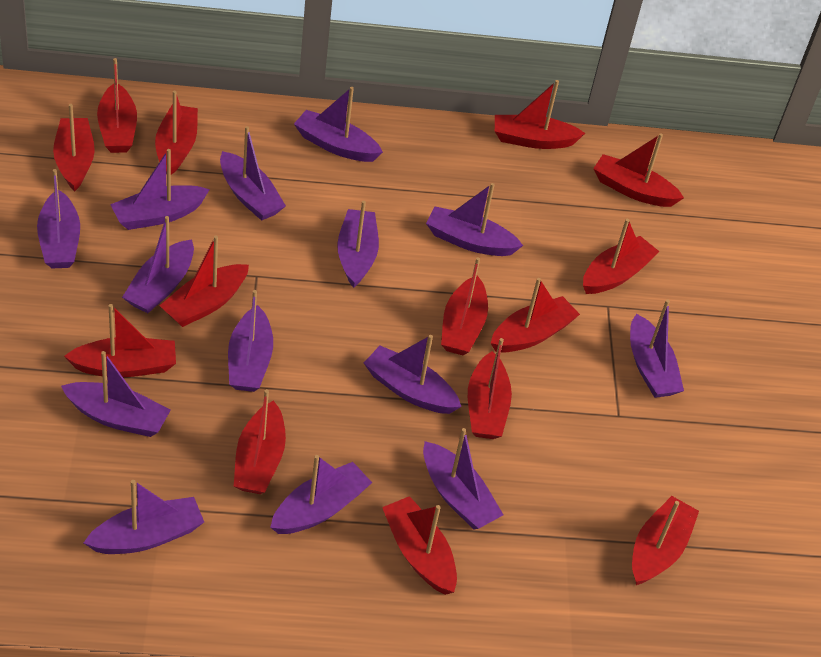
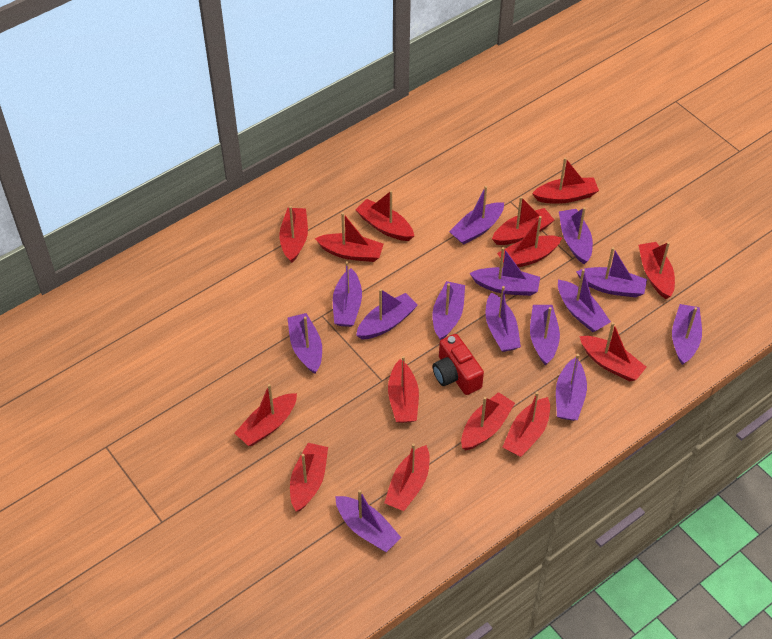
red camera: none = 0 -> [433,334,484,395] = 1

